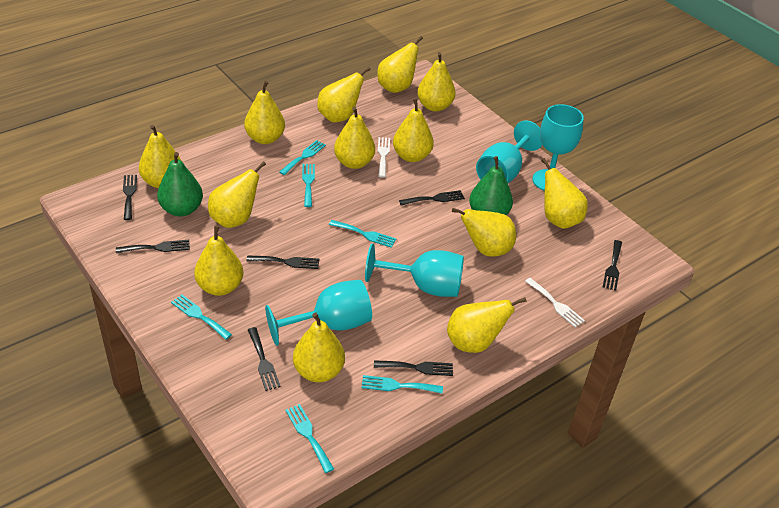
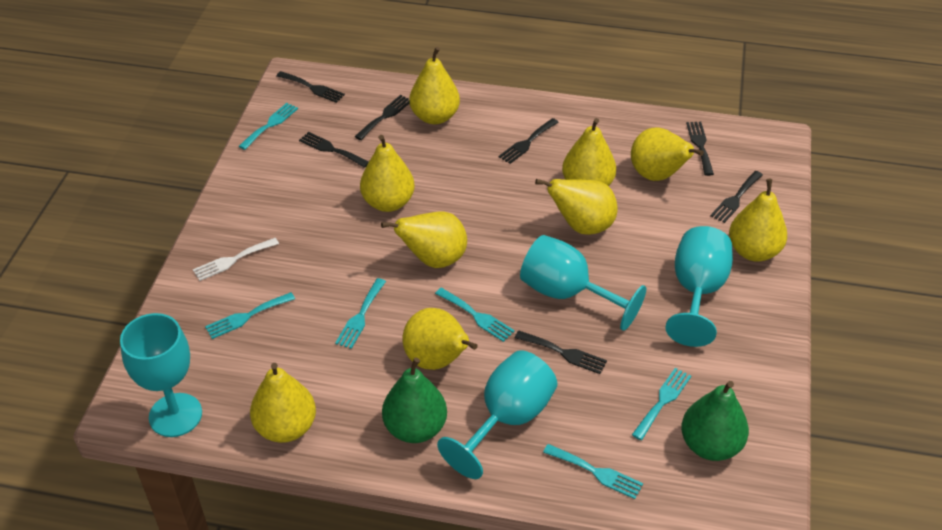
white fork: [378,137,390,178] [525,278,585,327] = 2 -> [193,238,279,281] = 1
yellow pear: [139,125,181,188] [194,225,243,296] [208,161,266,228] [244,81,285,144] [293,312,345,382] [317,67,371,123] [334,107,375,169] [377,36,423,93] [393,98,434,162] [417,52,456,112] [447,297,527,353] [452,208,516,257] [541,158,588,229] = 13 -> [250,363,316,443] [360,135,415,212] [381,211,467,268] [403,308,478,370] [410,47,460,124] [535,179,618,235] [562,118,616,186] [631,128,704,181] [729,179,787,262] = 9

